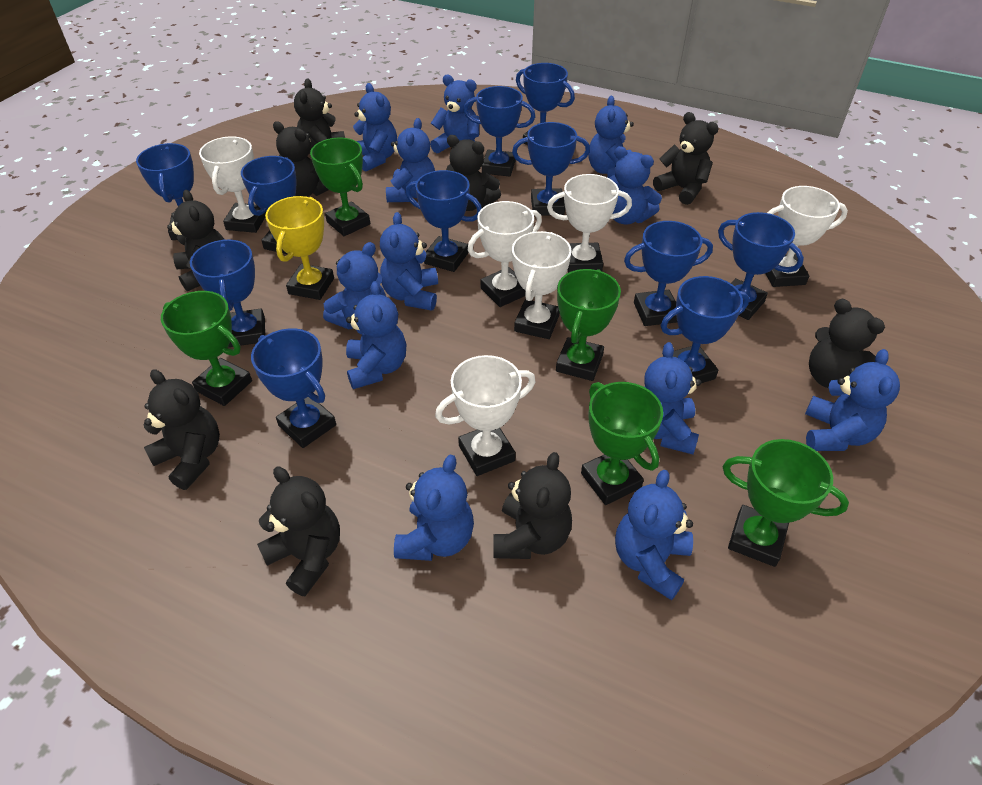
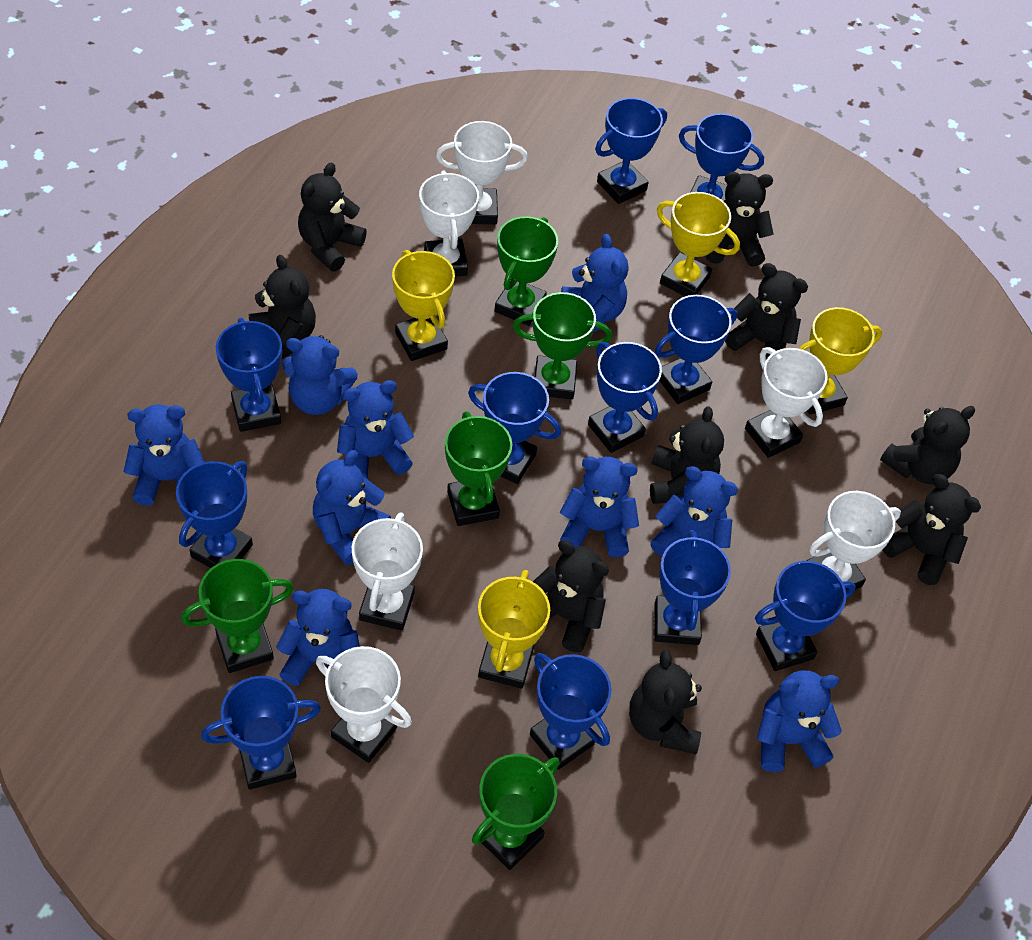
blue teddy bear: [323,242,386,329] [346,281,407,389] [353,83,397,172] [380,212,438,311] [386,118,435,202] [394,455,474,561] [430,75,479,154] [588,96,634,178] [609,146,662,225] [615,470,693,600] [644,342,701,454] [805,349,900,451] = 12 -> [123,404,205,506] [276,589,360,686] [282,335,358,415] [313,450,391,565] [337,380,414,479] [560,457,639,557] [561,234,629,332] [650,466,738,556] [757,670,842,772] = 9
yellow trophy: [265,196,334,300] = 1 -> [392,250,455,361] [478,570,550,689] [657,192,740,296] [798,307,882,415] = 4

